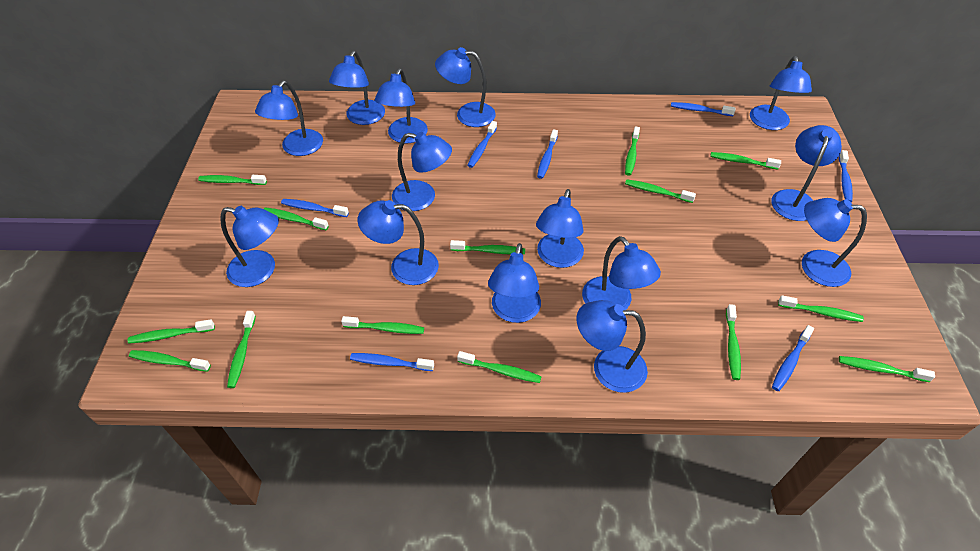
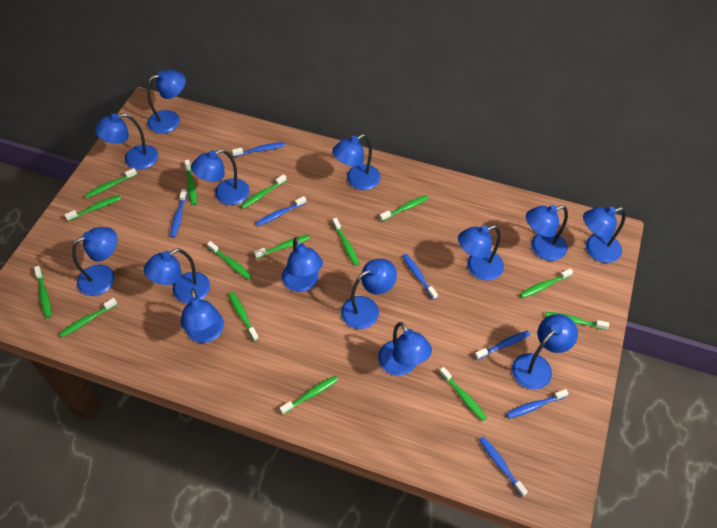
green toothbrush: [128,319,215,344] [129,350,211,372] [198,175,267,185] [227,311,256,388] [264,207,329,230] [341,316,424,334] [450,240,525,255] [457,351,542,383] [625,126,640,176] [625,179,696,203] [710,152,781,169] [726,304,741,380] [778,295,864,322] [839,356,935,382] = 14 -> [34,266,51,318] [59,298,118,337] [64,195,121,221] [85,168,137,198] [185,160,197,205] [207,241,252,280] [228,292,259,341] [241,174,287,209] [254,235,310,259] [280,376,338,415] [333,218,359,266] [380,195,429,221] [439,367,487,421] [520,268,573,298] [545,312,609,330] = 15

